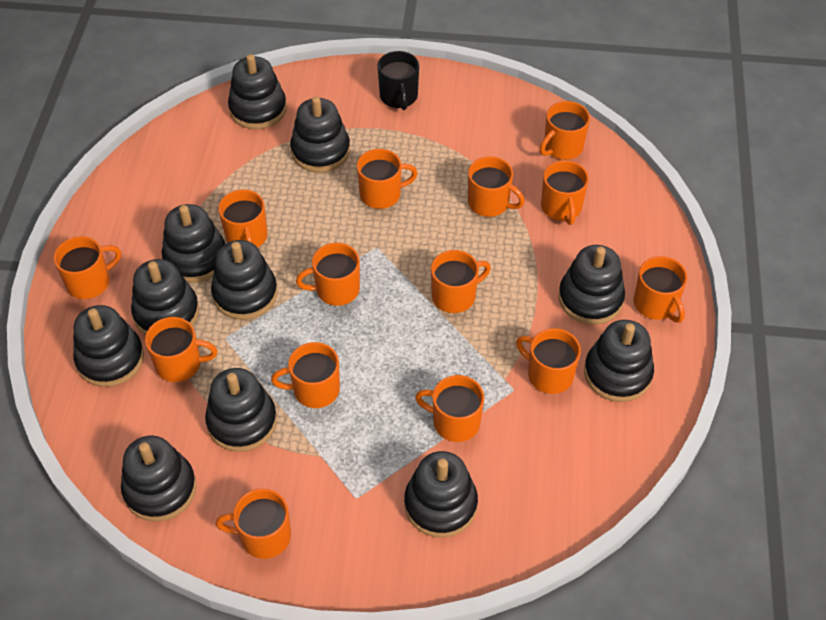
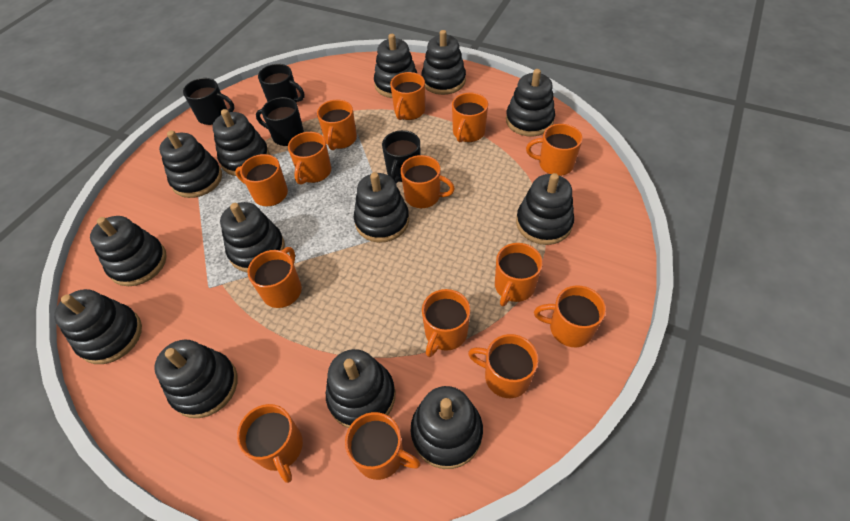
black mug: [377,51,419,110] = 1 -> [183,78,235,125] [256,97,304,146] [258,64,305,103] [382,130,421,184] = 4
black stacking toy: [73,305,144,387] [121,436,196,522] [131,259,199,335] [162,204,225,283] [205,368,277,452] [211,240,278,320] [228,54,287,129] [290,96,350,172] [404,451,478,538] [559,245,625,325] [584,320,654,402] = 11 -> [54,289,142,364] [90,216,167,286] [154,340,238,418] [159,130,222,198] [212,109,270,176] [220,202,285,273] [326,349,396,428] [354,172,409,243] [374,34,418,98] [411,386,483,469] [421,30,466,95] [506,69,555,136] [516,173,574,245] = 13

